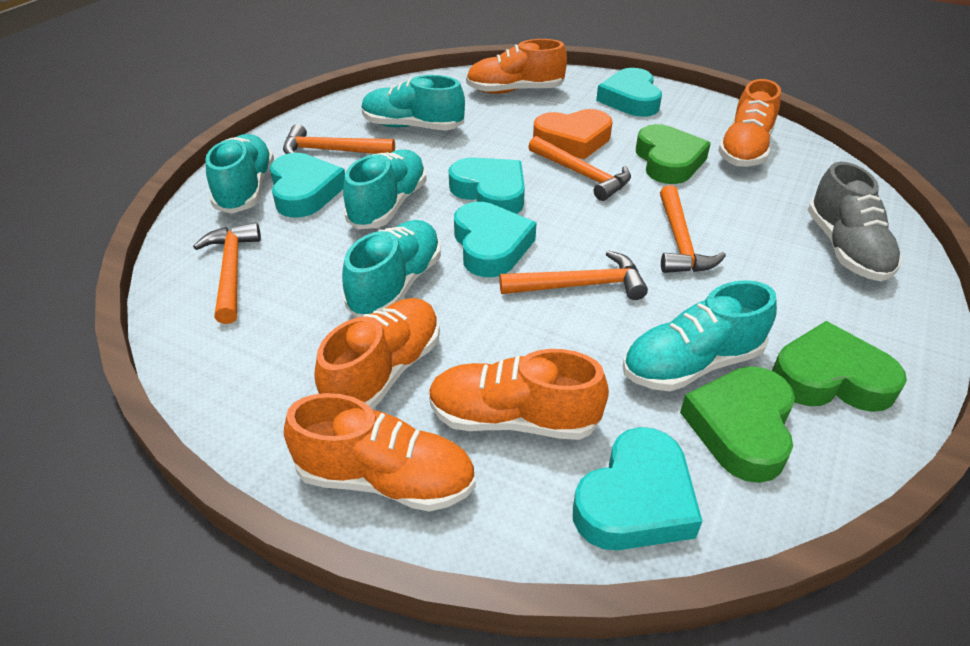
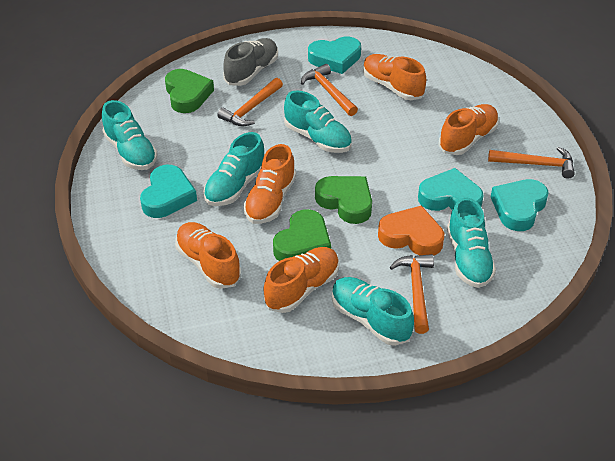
orange hammer: [193,223,261,324] [283,124,395,154] [499,251,648,300] [528,136,631,201] [660,185,726,273] = 5 -> [217,78,283,126] [301,64,358,116] [390,254,434,334] [488,147,575,179] = 4
turquoise heart: [270,153,345,218] [449,157,525,214] [454,202,536,277] [573,427,703,550] [596,68,662,117] = 5 -> [140,165,197,218] [308,37,361,74] [418,168,484,211] [491,179,549,231] = 4

